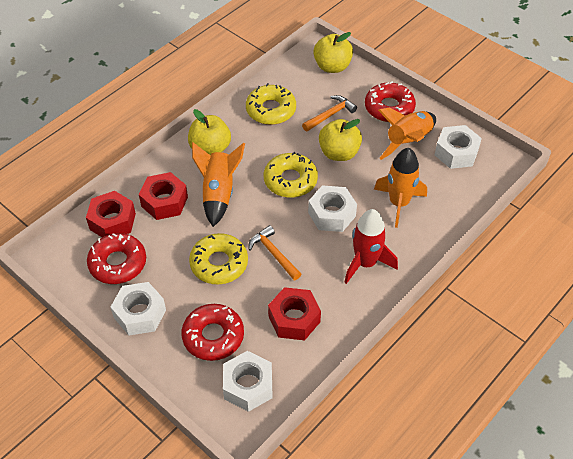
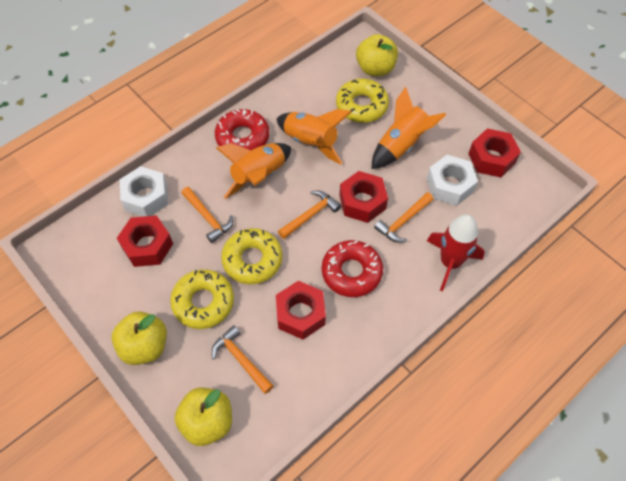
orange hammer: [249,225,301,280] [302,95,357,132] = 2 -> [181,187,233,243] [212,325,273,394] [278,190,341,239] [374,192,434,243] = 4
red donut: [87,233,146,284] [181,304,244,361] [365,81,416,122] = 3 -> [215,109,269,150] [322,240,383,297] = 2
red nut: [86,191,136,237] [139,172,188,220] [268,287,321,340] = 3 -> [117,215,173,267] [276,281,326,340] [339,171,388,223] [468,128,521,177] = 4
white nut: [111,282,166,335] [223,351,273,412] [308,185,357,232] [435,125,482,169] = 4 -> [120,166,169,217] [427,155,478,206] = 2

